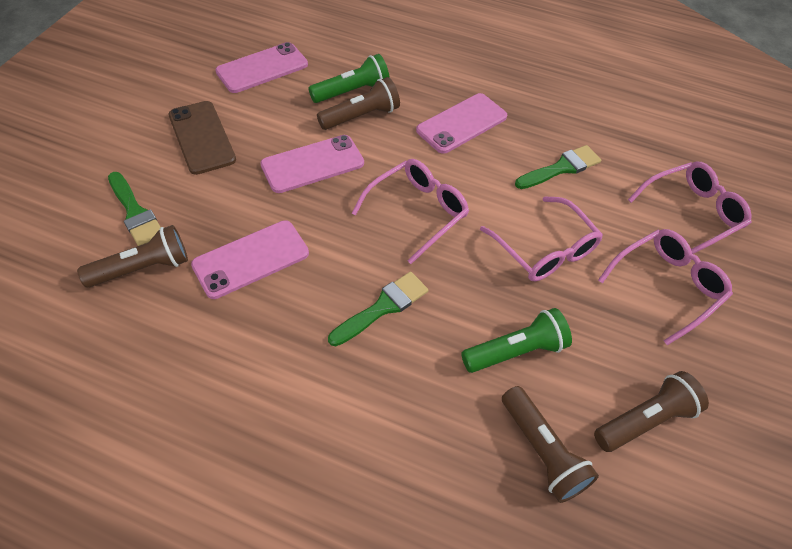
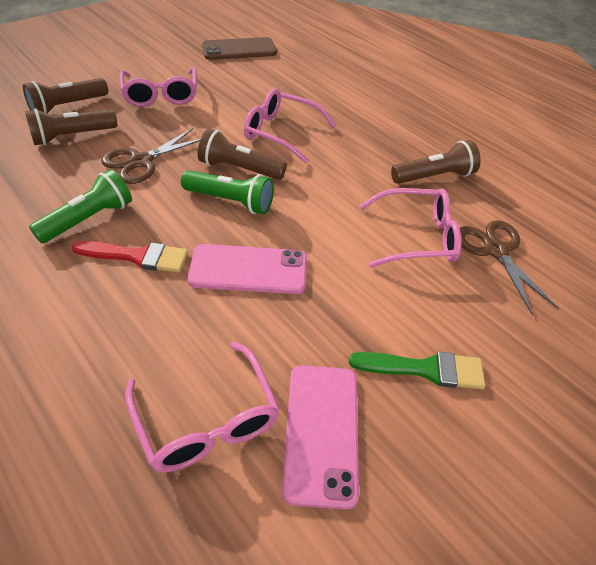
brown scissors: none = 0 -> [101,128,200,184] [460,220,560,315] = 2
green brush: [108,172,161,246] [328,272,428,346] [515,145,601,189] = 3 -> [349,352,485,389] = 1
pink phone: [191,220,309,299] [215,42,308,93] [260,135,364,193] [416,93,507,154] = 4 -> [187,244,307,294] [282,365,359,509] = 2
red brush: none = 0 -> [71,241,188,273] = 1

